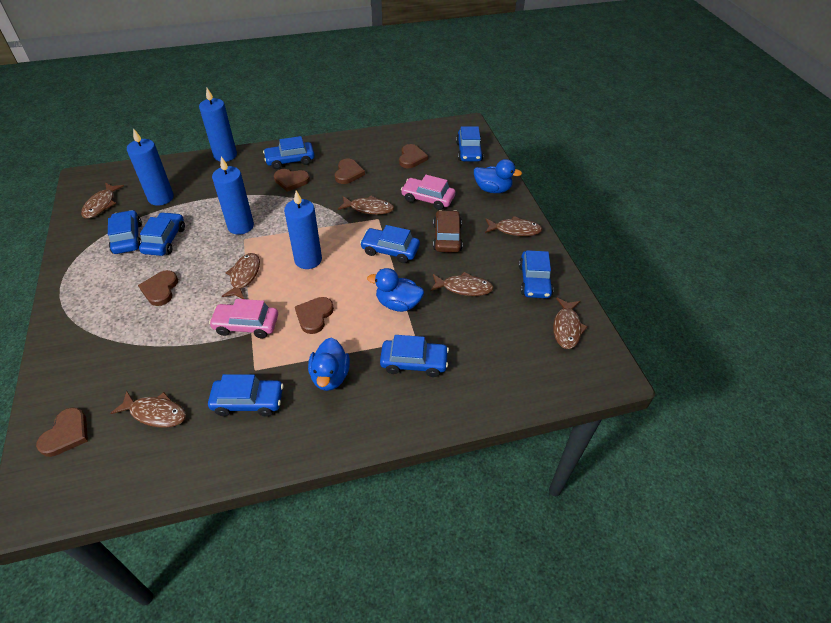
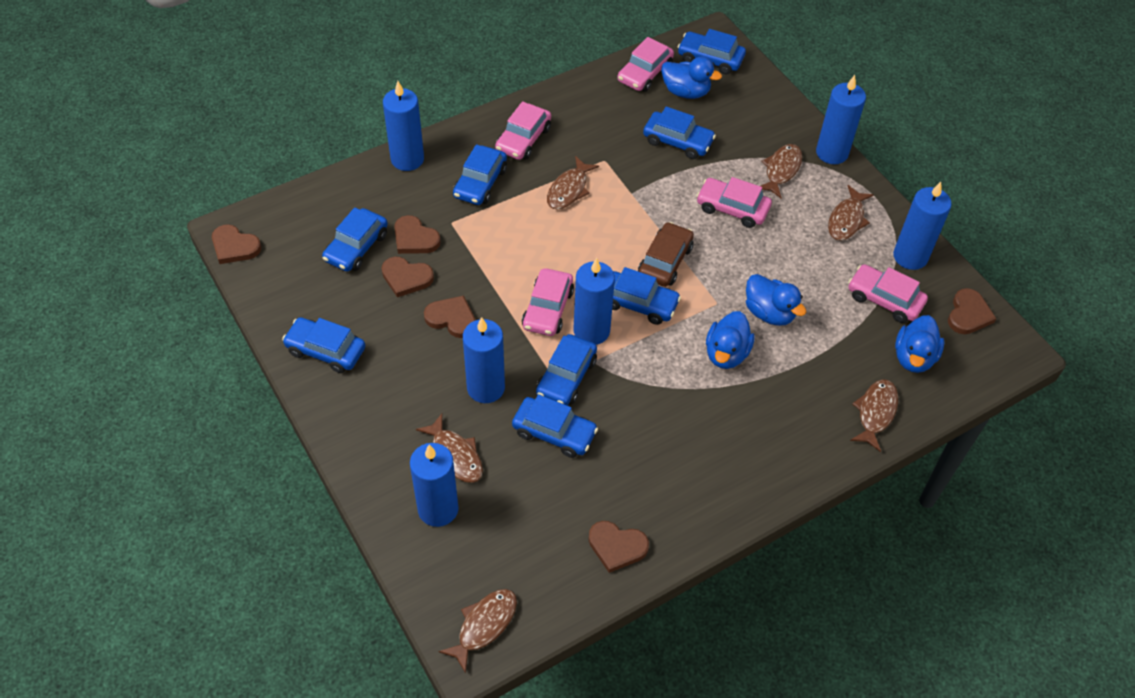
blue candle: [127,128,174,206] [199,88,237,162] [212,156,254,235] [284,191,322,269] = 4 -> [383,81,424,171] [410,443,459,527] [463,317,505,403] [574,258,615,345] [816,75,866,164] [893,182,952,270] = 6
blue duck: [308,338,350,391] [367,268,424,312] [474,159,522,193] = 3 -> [661,57,722,99] [706,311,755,369] [746,274,806,326] [895,315,944,373] = 4
brown fish: [81,183,124,219] [111,390,186,428] [222,253,260,299] [338,196,394,215] [430,272,494,296] [485,216,542,236] [553,298,587,349] = 7 -> [416,414,483,483] [438,589,517,673] [547,156,599,210] [761,144,802,198] [828,185,874,241] [850,379,898,452] = 6
pink car: [209,299,278,338] [401,175,455,210] = 2 -> [495,101,551,160] [522,268,574,336] [617,37,674,92] [697,177,772,228] [848,264,928,323] = 5

